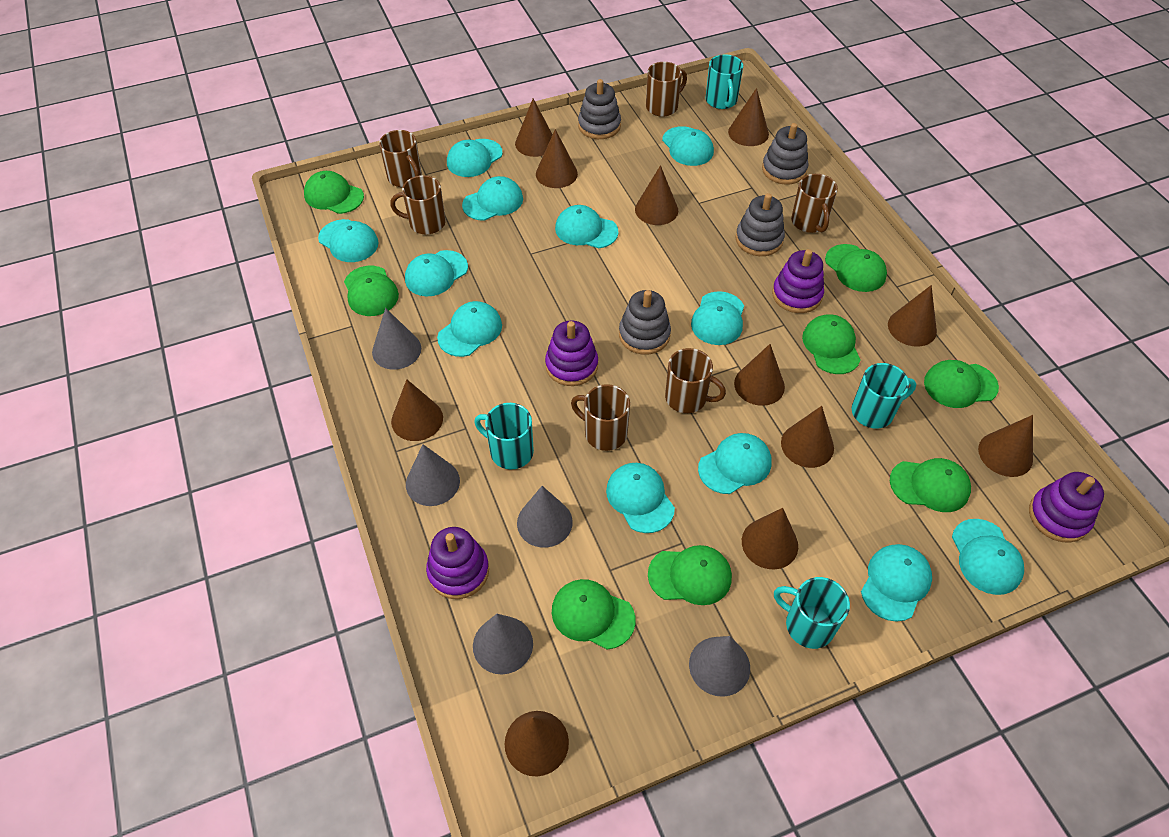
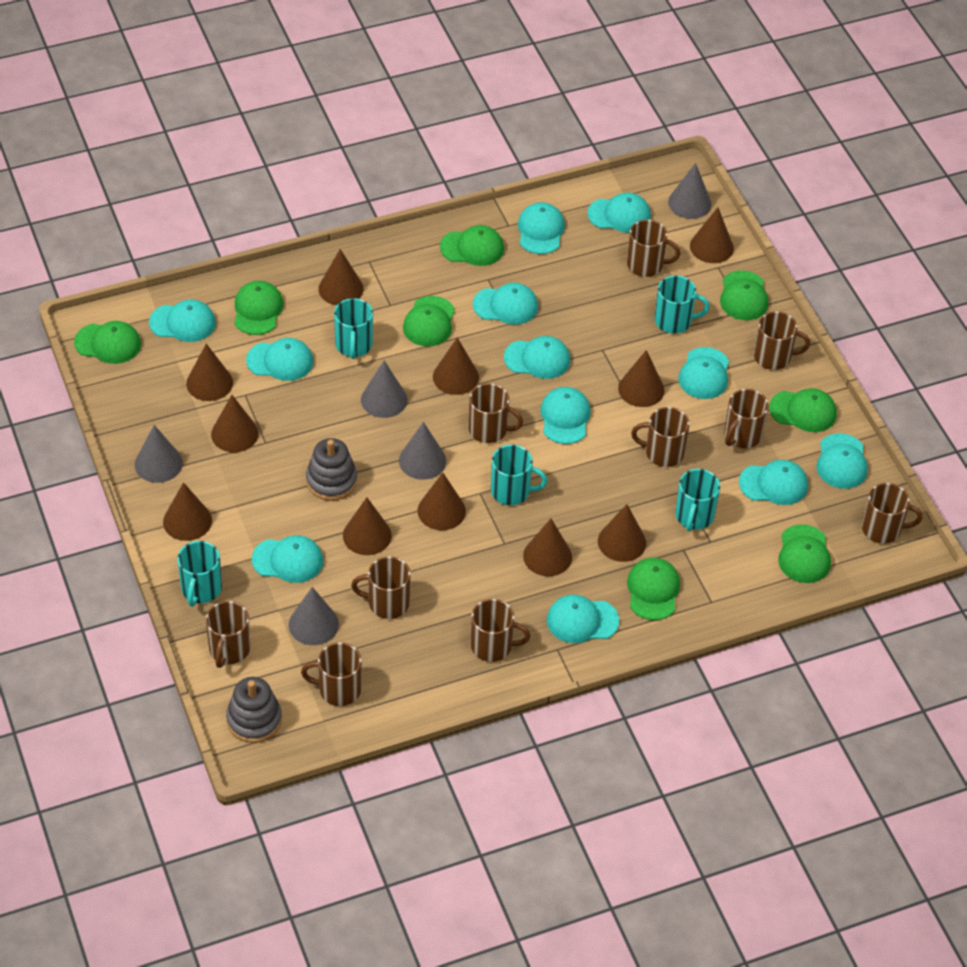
brown mug: [379,130,422,187] [390,175,446,235] [571,384,630,451] [646,62,687,117] [665,348,726,413] [791,174,838,233] = 6 -> [206,601,251,668] [301,643,362,706] [351,556,411,619] [469,383,523,443] [471,599,530,662] [627,220,681,277] [631,407,690,467] [724,389,769,449] [754,311,810,370] [862,483,922,544] = 10
grey stacking toy: [578,79,621,139] [619,290,671,355] [735,193,785,256] [762,123,808,185] = 4 -> [226,677,282,743] [306,438,357,501] = 2
purple stacking toy: [426,527,489,599] [545,320,598,386] [772,249,824,313] [1029,472,1104,543] = 4 -> none = 0
turquoise mug: [474,403,534,470] [705,54,743,109] [774,577,850,649] [851,363,917,429] = 4 -> [177,541,222,606] [334,298,373,359] [491,444,547,505] [655,276,710,334] [675,469,720,532] = 5

